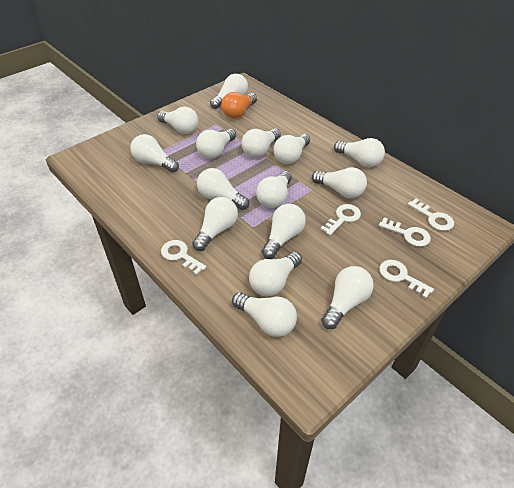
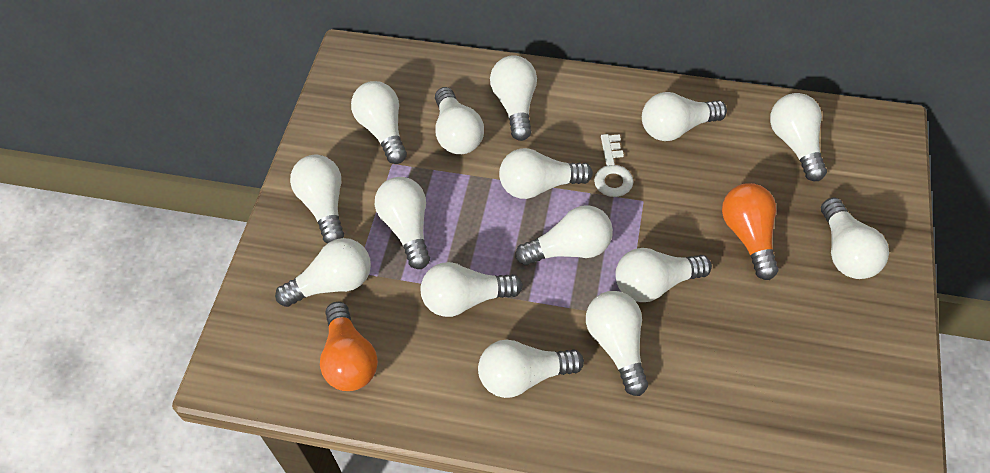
orange light bulb: [221,92,257,119] = 1 -> [320,302,378,391] [722,183,779,280] = 2
white key: [161,240,206,275] [321,204,361,236] [379,217,431,247] [379,260,434,298] [408,199,454,231] = 5 -> [594,134,634,197] = 1

